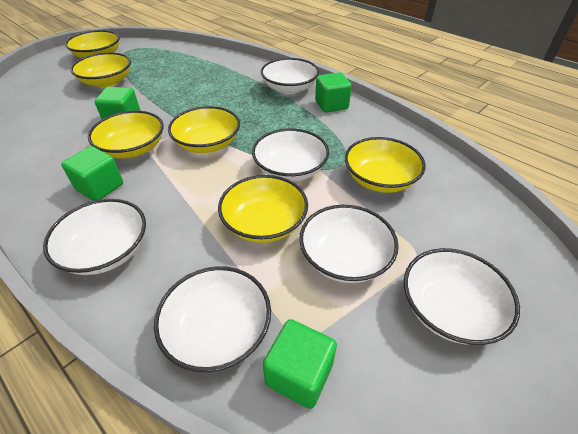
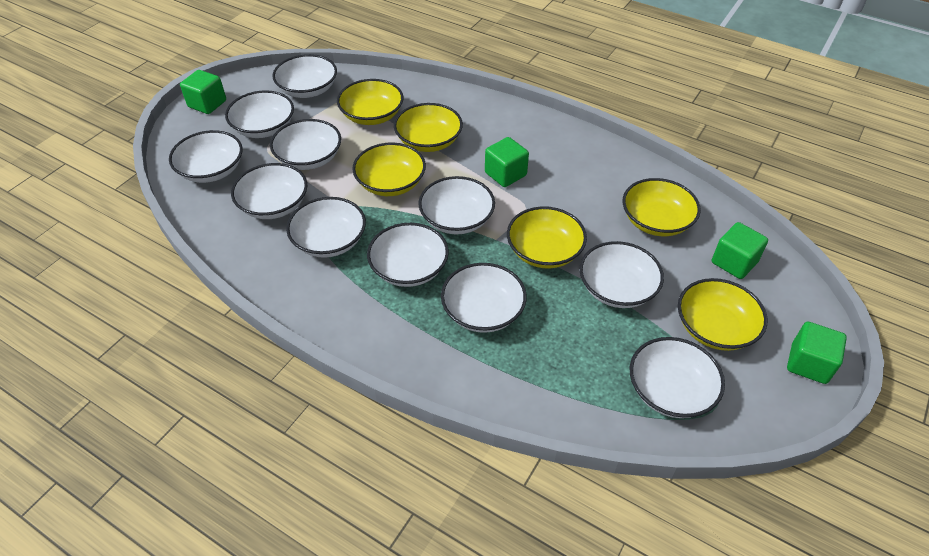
white bowl: [43,199,146,275] [154,266,271,372] [252,128,329,182] [261,58,319,94] [299,205,399,283] [404,248,520,345] = 6 -> [169,130,243,183] [225,90,294,138] [231,163,307,219] [270,119,341,170] [272,54,337,98] [286,197,366,258] [367,223,449,287] [418,176,495,235] [441,263,527,333] [579,241,664,308] [630,337,725,418] = 11

